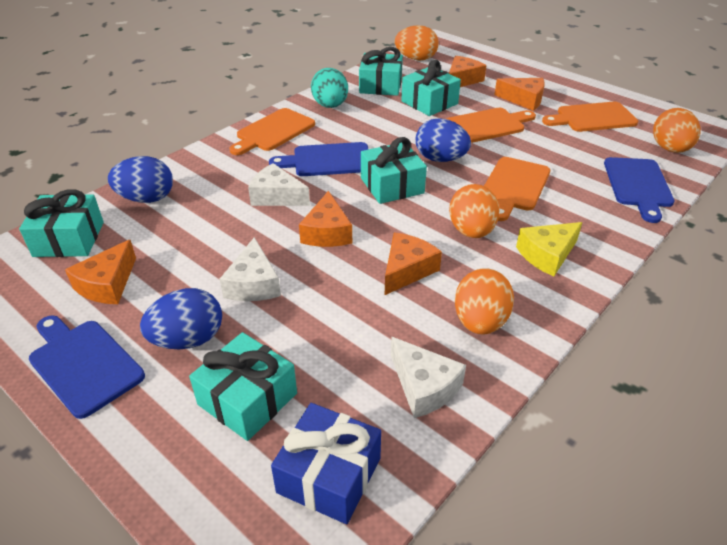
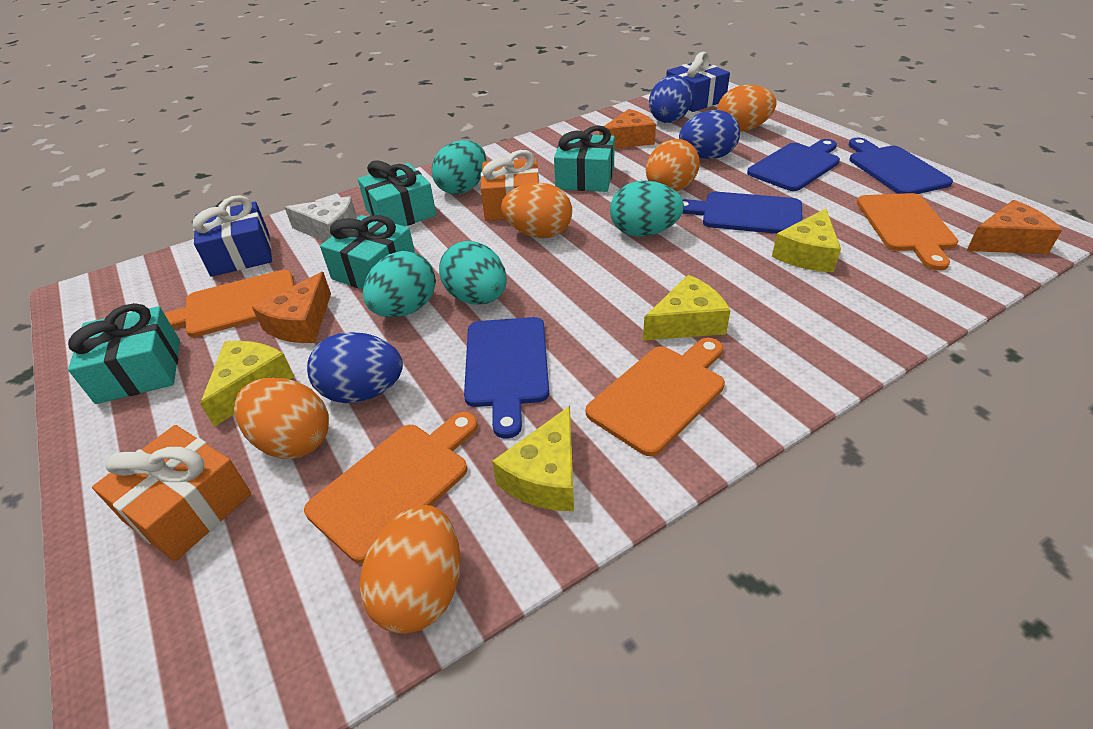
blue cutting board: [29,315,145,419] [269,142,368,176] [604,157,674,223] = 3 -> [464,317,549,439] [682,192,802,234] [747,139,840,191] [849,138,953,194] = 4
blue gift: [271,403,381,524] = 1 -> [192,195,272,277] [666,52,730,112] = 2
orange cheese: [65,240,136,304] [299,191,352,247] [385,232,442,295] [449,56,486,87] [494,78,545,111] = 5 -> [252,272,331,343] [599,109,656,148] [966,200,1062,254] = 3
orange egg: [395,25,439,61] [449,184,500,238] [455,268,514,335] [653,108,701,153] = 4 -> [234,377,329,459] [360,505,461,634] [501,183,572,238] [646,139,700,191] [717,85,776,132] = 5
orange gift: none = 0 -> [92,425,251,561] [481,150,539,221] = 2
turquoise egg: [311,68,348,108] = 1 -> [363,251,436,317] [431,140,487,194] [439,241,507,305] [610,181,684,237] = 4
turquoise gift: [19,189,104,257] [189,332,297,441] [359,47,403,96] [361,137,427,204] [401,60,461,116] = 5 -> [68,303,180,404] [320,215,415,289] [358,160,436,226] [554,125,615,192] = 4
white cheese: [220,237,281,301] [248,163,310,206] [391,337,466,418] = 3 -> [285,196,357,242] = 1
yellow cheese: [516,222,582,276] = 1 -> [200,341,294,427] [492,406,574,511] [643,275,731,340] [772,209,841,272] = 4

